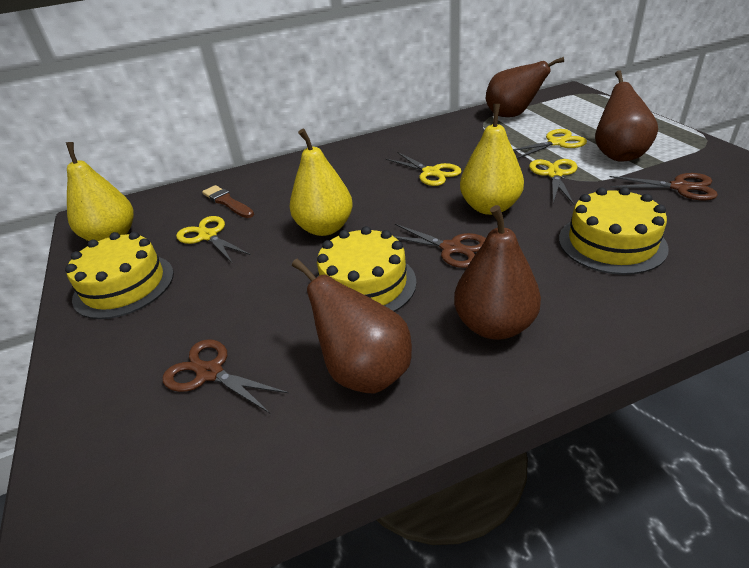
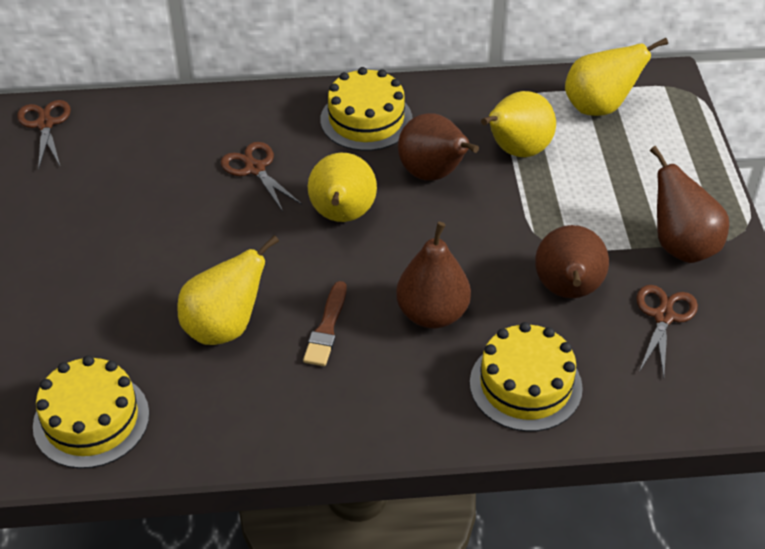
yellow pear: [66,142,134,241] [290,129,353,236] [460,104,524,215] = 3 -> [177,235,279,345] [308,153,377,222] [481,91,556,157] [565,38,668,116] = 4
yellow scissors: [176,216,251,264] [386,152,461,186] [513,129,587,159] [529,159,578,205] = 4 -> none = 0

